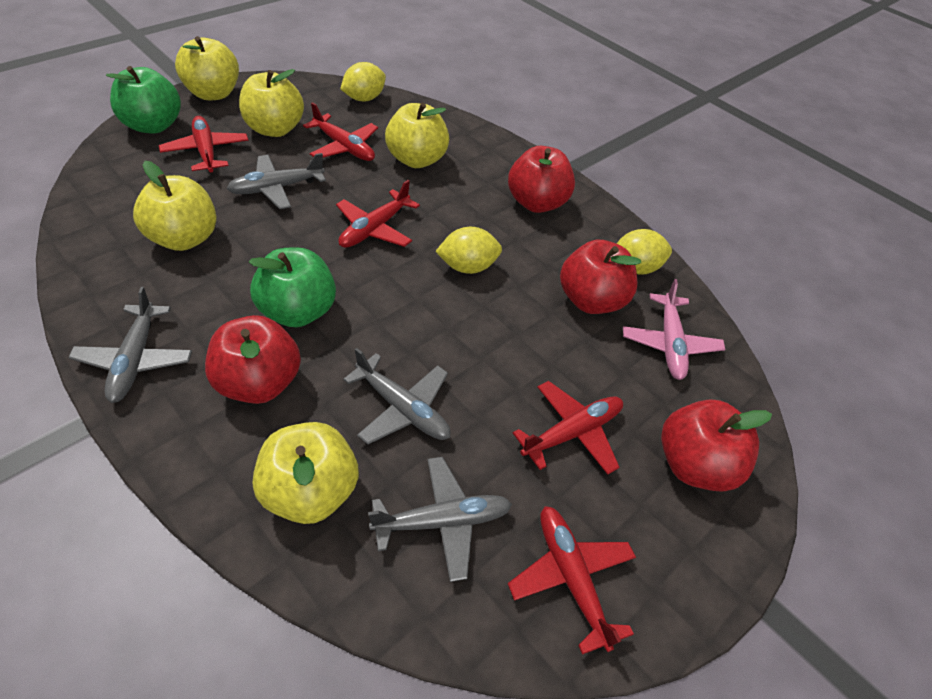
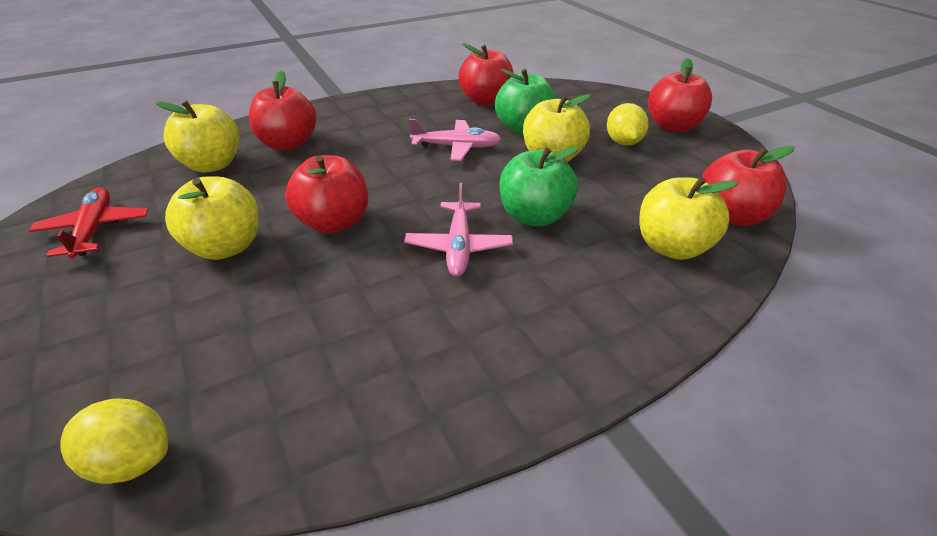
grey plane: [68,287,192,403] [227,153,326,209] [343,348,451,445] [368,457,512,582] = 4 -> none = 0
pink plane: [623,279,725,380] = 1 -> [404,183,513,277] [409,119,502,161] = 2
red apple: [205,315,301,404] [508,146,575,213] [560,240,641,314] [661,399,772,492] = 4 -> [249,71,316,150] [285,155,368,234] [458,43,513,106] [648,58,712,133] [702,146,795,226] = 5
red plane: [159,116,249,172] [303,102,378,161] [336,180,420,248] [508,506,636,655] [513,381,623,475] = 5 -> [29,187,148,258] = 1
yellow apple: [133,161,217,251] [175,36,239,100] [239,69,304,137] [253,422,359,524] [385,103,449,168] = 5 -> [156,100,239,172] [165,176,259,260] [523,94,591,162] [640,177,738,260] = 4
yellow lemon: [340,62,386,101] [435,227,502,274] [617,229,672,275] = 3 -> [61,399,168,484] [607,103,649,146] = 2

